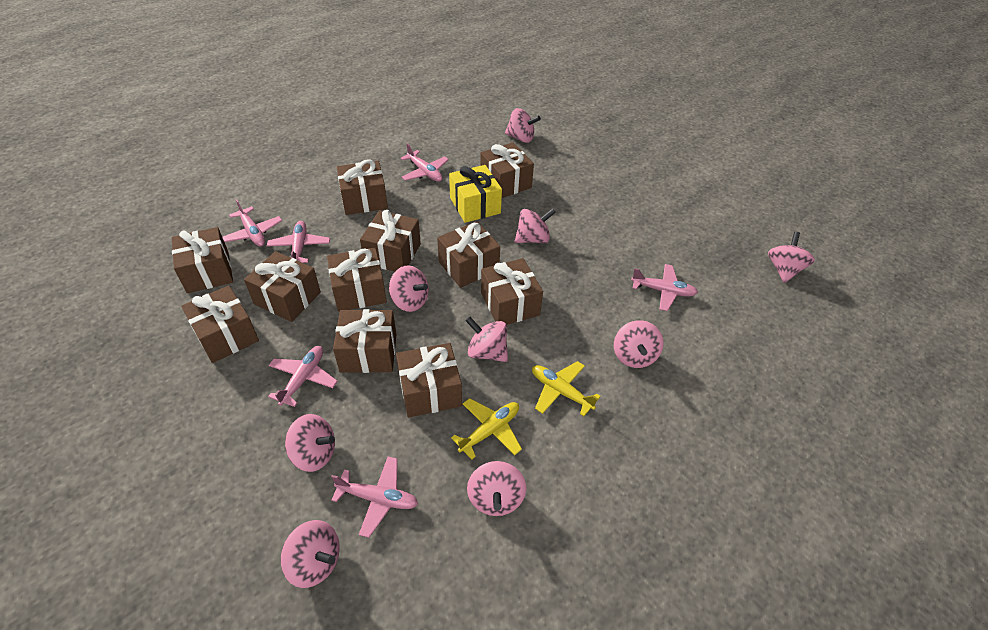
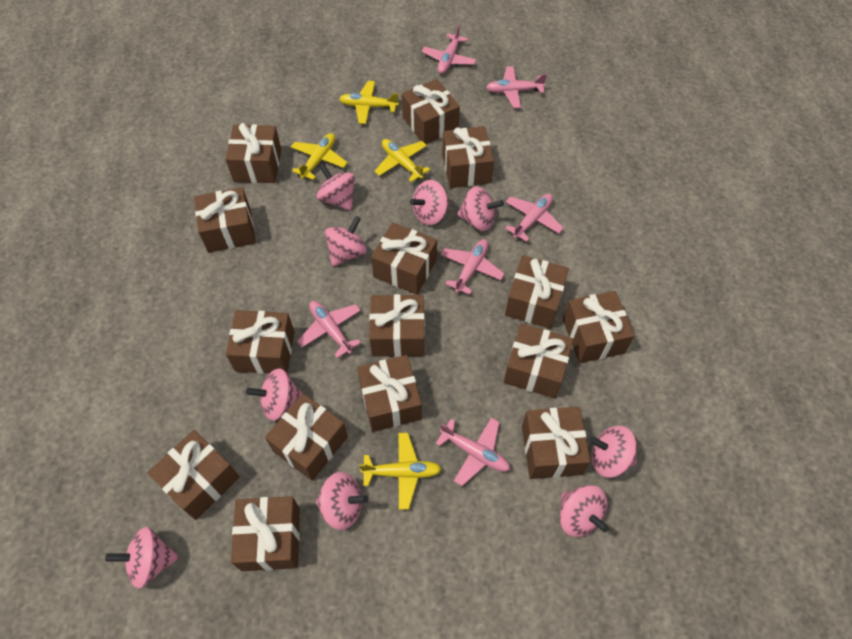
brown gift: [171,227,233,293] [181,285,259,363] [244,251,321,322] [327,247,387,312] [333,309,396,373] [337,159,388,215] [360,210,421,272] [396,343,462,418] [437,221,500,288] [480,142,534,198] [481,258,543,325] = 11 -> [147,430,239,520] [194,187,256,253] [225,123,281,183] [226,310,295,374] [231,496,300,571] [265,394,348,481] [357,355,422,432] [369,294,425,357] [371,222,437,295] [402,79,460,144] [442,126,494,188] [504,323,573,398] [505,255,569,329] [522,407,591,479] [563,291,635,363] = 15
yellow gift: [449,165,502,223] = 1 -> none = 0
yellow plane: [451,398,522,459] [532,361,601,416] = 2 -> [291,133,348,180] [339,81,399,124] [359,433,441,510] [375,139,430,182] = 4

